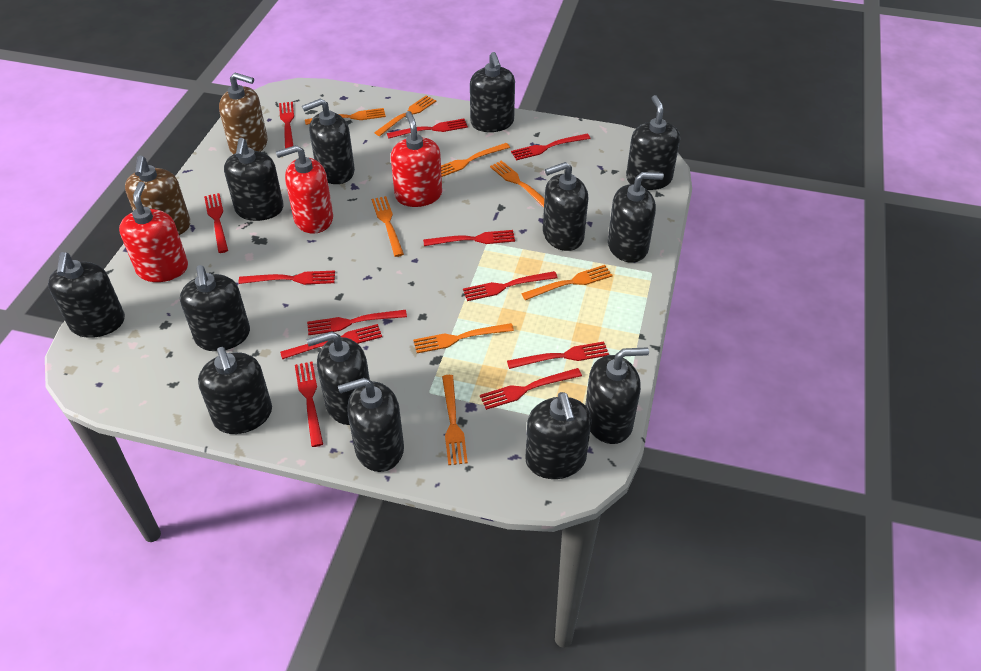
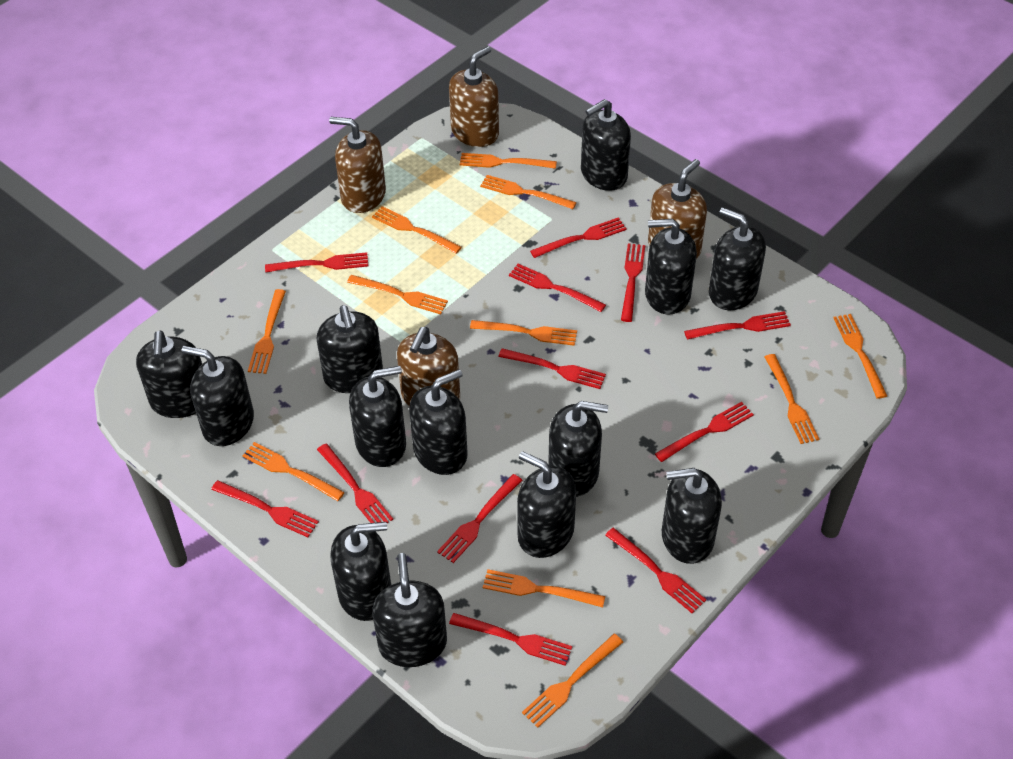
brown soap dispenser: [125,156,191,235] [219,73,268,154] = 2 -> [329,117,386,213] [397,327,460,407] [449,46,499,147] [648,159,707,259] = 4
orange fork: [305,108,386,125] [371,196,404,257] [374,95,436,136] [413,323,514,353] [441,143,510,177] [442,375,468,465] [490,160,544,207] [521,265,613,300] = 8 -> [242,442,345,501] [248,289,286,374] [347,275,448,314] [372,206,462,254] [460,153,557,169] [470,320,577,346] [480,175,577,209] [483,569,605,607] [522,634,623,728] [765,354,819,444] [833,314,887,399] = 11
red soap dispenser: [119,182,188,282] [276,145,333,234] [391,111,442,207] = 3 -> none = 0

